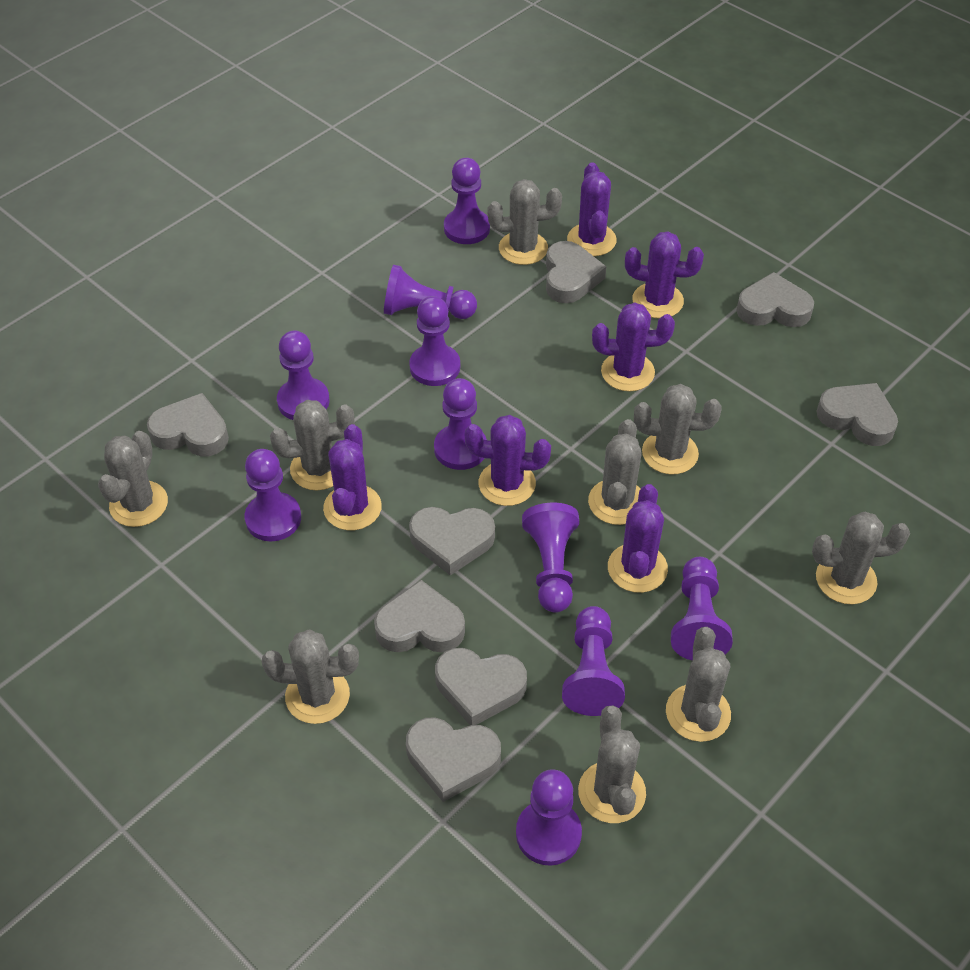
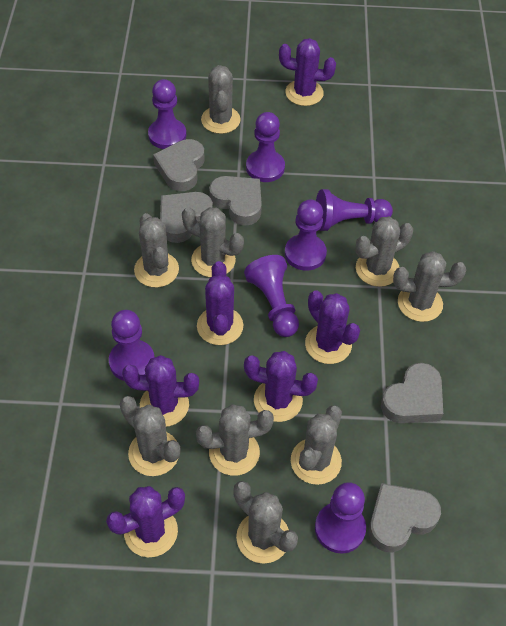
grey heart: [147,393,229,456] [374,580,465,653] [406,717,501,802] [409,507,495,575] [435,648,527,725] [546,241,606,303] [736,272,814,327] [817,383,898,446] = 8 -> [153,139,204,191] [160,192,213,243] [209,176,262,226] [369,483,441,553] [381,363,443,423] = 5
purple pawn: [245,449,301,541] [277,330,330,420] [384,265,477,319] [409,296,460,386] [434,378,487,470] [444,158,490,244] [516,769,582,866] [522,502,579,613] [562,606,625,716] [671,557,733,661] = 10 -> [109,310,155,381] [148,79,186,149] [244,255,299,337] [246,112,285,182] [285,199,327,271] [315,482,366,554] [316,189,393,231] = 7

